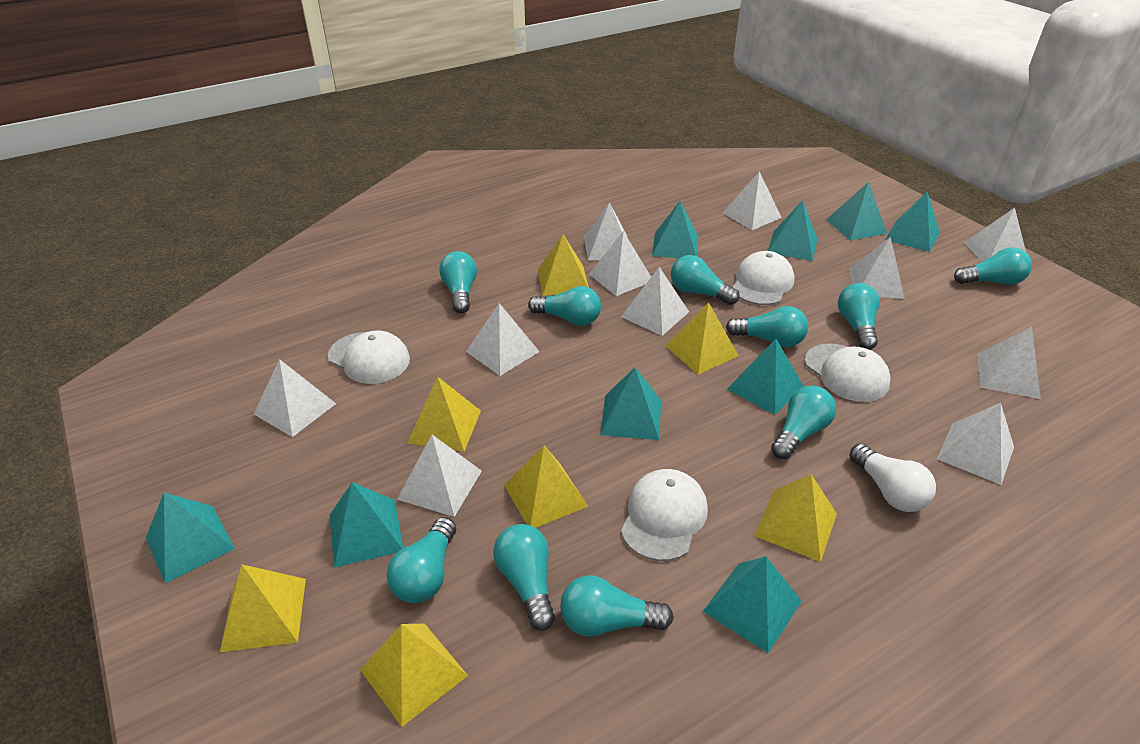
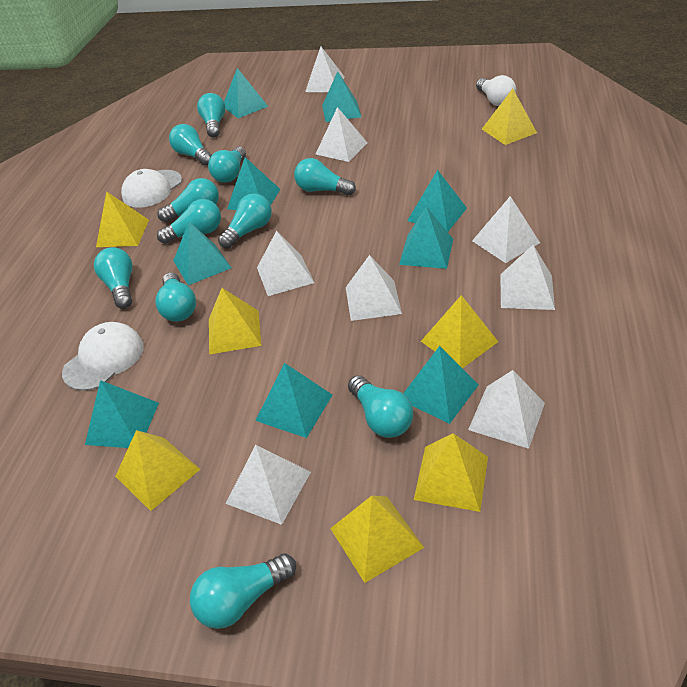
turquoise light bulb: [387,517,456,603] [439,251,477,313] [493,524,555,631] [528,286,601,326] [560,575,674,637] [671,255,740,305] [726,306,808,347] [771,386,836,459] [838,283,880,350] [954,247,1032,285] = 10 -> [94,247,133,309] [155,272,196,322] [157,199,221,244] [158,178,219,222] [169,124,212,166] [190,553,296,629] [197,93,225,138] [208,146,246,183] [218,194,272,248] [294,158,356,195] [348,375,413,438] = 11
white cap: [328,330,410,384] [621,469,708,561] [733,251,794,305] [805,343,891,402] = 4 -> [62,322,144,391] [121,169,182,208] = 2
white pyramid: [254,359,336,437] [397,435,482,517] [466,303,540,376] [584,202,627,260] [589,231,651,296] [621,267,689,336] [722,171,782,230] [849,237,905,299] [937,403,1014,485] [964,208,1026,262] [977,327,1041,399] = 11 -> [226,445,311,525] [257,231,314,296] [305,47,345,92] [316,107,367,162] [346,255,402,321] [468,370,545,449] [472,196,540,263] [500,245,555,310] = 8

